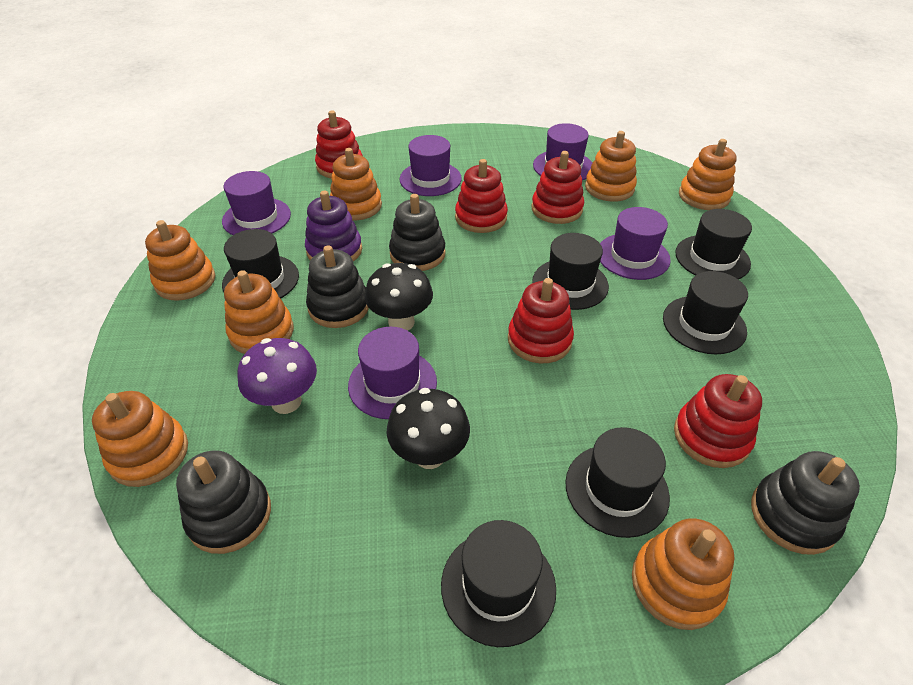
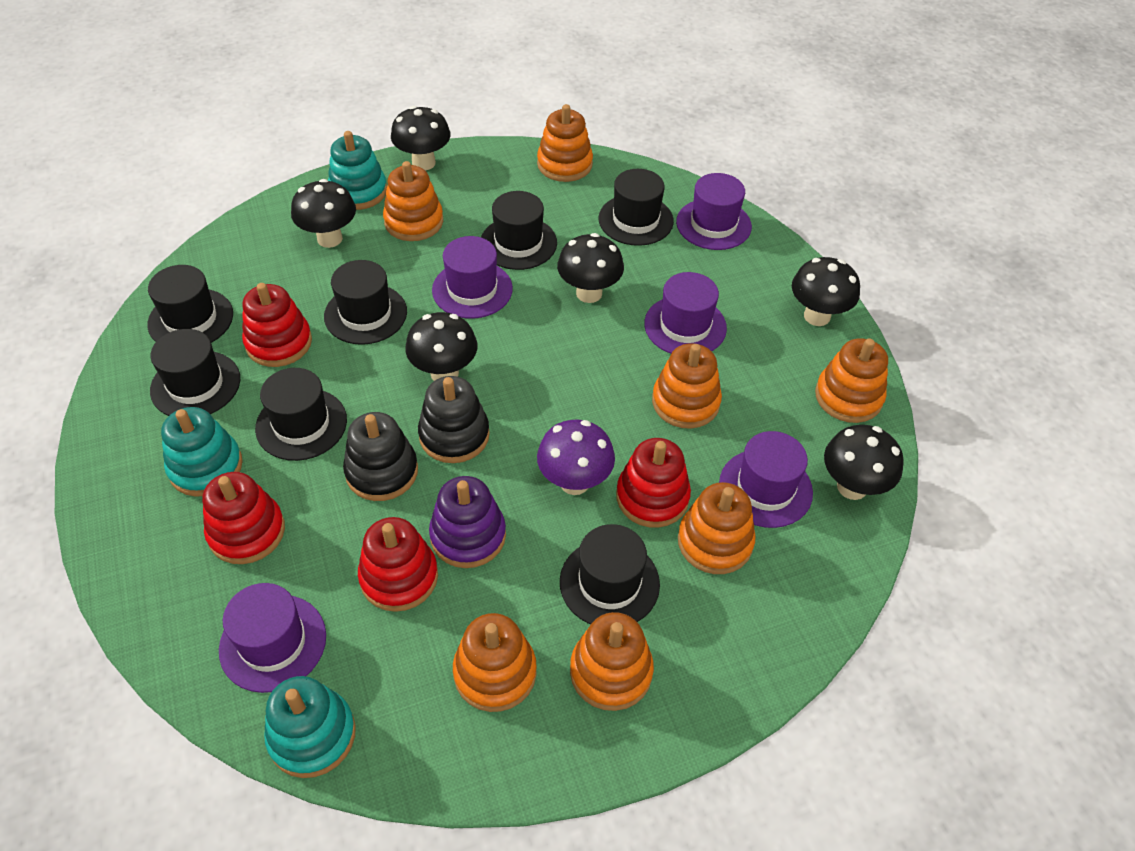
black hat: [222,229,299,298] [441,520,556,647] [532,233,609,310] [565,427,670,538] [663,271,748,354] [675,209,752,279] = 6 -> [147,265,233,343] [150,329,240,416] [255,368,347,461] [324,260,407,345] [481,191,557,270] [560,524,660,624] [599,169,674,246] = 7
black mushroom: [365,263,433,331] [387,388,470,469] = 2 -> [291,179,356,248] [391,106,451,170] [405,312,477,381] [557,233,624,303] [792,257,860,326] [824,425,904,500] = 6
black stacking toy: [176,451,271,554] [306,245,369,328] [389,194,446,271] [751,451,860,555] = 4 -> [343,412,418,501] [418,376,490,463] = 2
red stacking toy: [315,110,363,178] [455,159,508,233] [508,278,574,363] [532,151,584,224] [674,374,762,468] = 5 -> [202,472,285,564] [242,283,312,367] [358,517,438,612] [616,438,691,528] = 4
turquoise stacking toy: none = 0 -> [161,407,243,497] [264,676,356,778] [328,131,387,210] = 3

